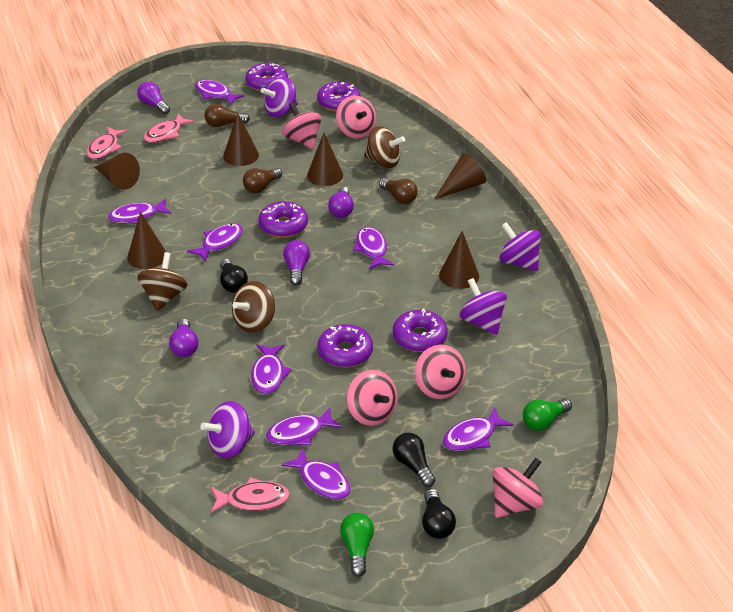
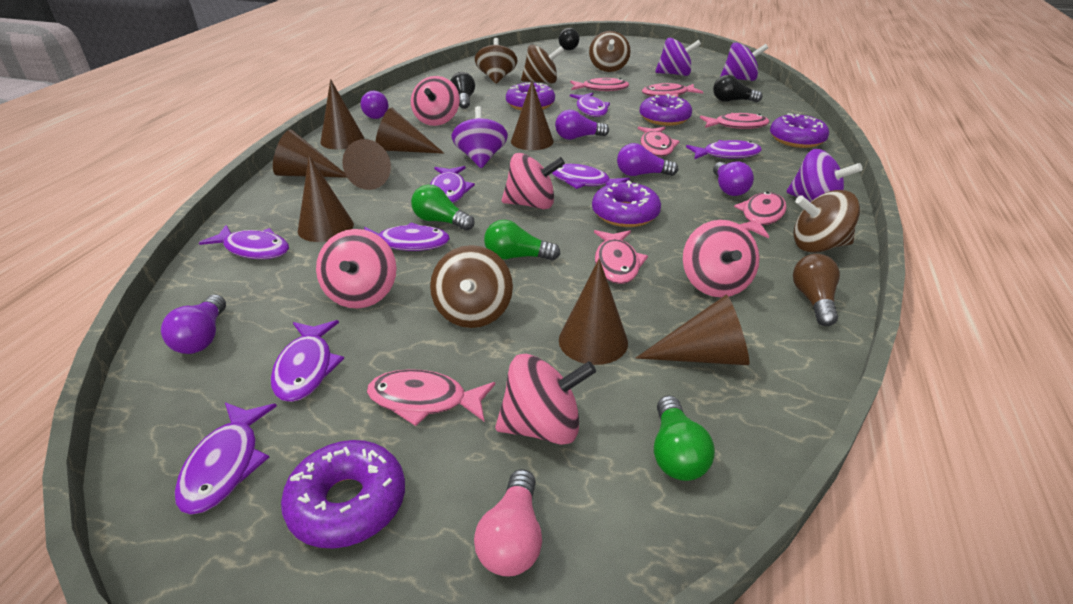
brown cone: [95,153,140,190] [127,211,166,269] [223,113,259,166] [307,132,343,186] [435,153,486,199] [439,231,479,289] = 6 -> [273,129,347,178] [298,155,354,242] [320,79,364,149] [342,139,391,190] [375,107,444,154] [511,81,554,150] [559,258,628,365] [636,295,749,365] = 8
brown light bulb: [205,104,250,127] [243,168,282,193] [379,178,418,204] = 3 -> [793,254,840,326] = 1
brown spinning top: [137,252,187,311] [232,281,275,333] [364,126,405,168] = 3 -> [430,245,513,328] [475,38,517,84] [521,45,564,84] [589,31,631,72] [794,190,860,253] = 5
green light bulb: [340,513,374,577] [523,398,572,431] = 2 -> [411,184,475,231] [484,220,561,261] [654,396,715,481] = 3
pink fish: [86,126,128,159] [144,113,194,143] [211,477,290,513] = 3 -> [367,369,495,426] [570,78,629,91] [594,230,648,284] [638,127,680,157] [642,83,703,97] [700,113,769,129] [734,192,787,239] = 7
pink light bulb: none = 0 -> [474,469,542,577] = 1
purple light bulb: [137,82,170,114] [169,319,198,357] [283,240,310,286] [328,187,354,218] = 4 -> [161,294,226,354] [361,91,388,119] [555,110,609,140] [617,143,678,176] [713,161,754,196] = 5

